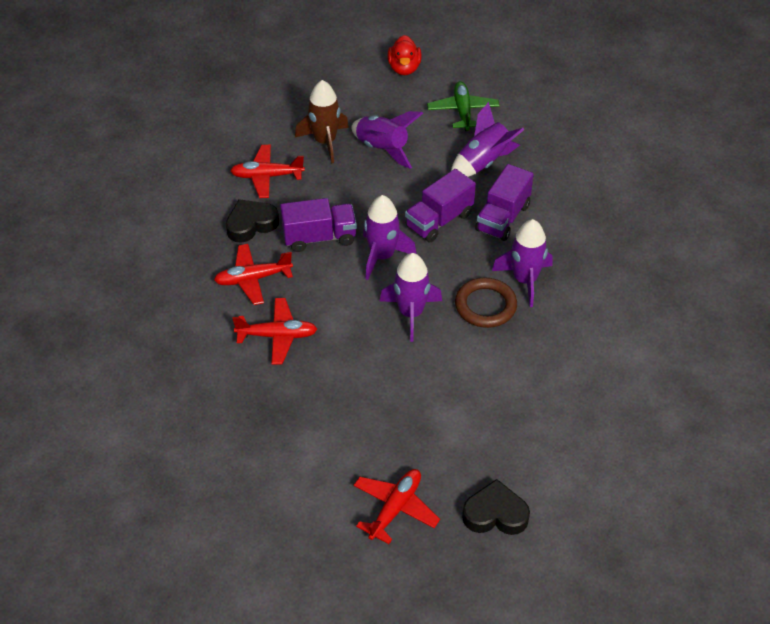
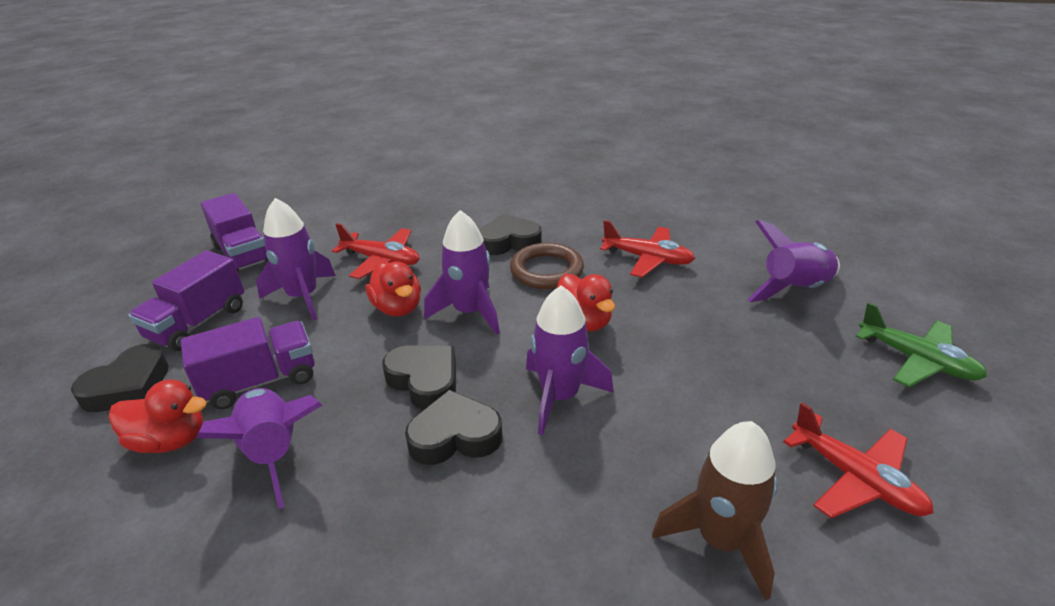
black heart: [226,199,279,243] [462,479,530,535] = 2 -> [71,344,169,412] [382,345,456,410] [405,390,502,465] [479,214,542,255] = 4
red duck: [387,35,422,75] = 1 -> [109,380,207,453] [366,261,421,317] [557,273,615,331] = 3
red plane: [214,244,293,305] [230,145,305,198] [232,298,317,364] [354,469,440,544] = 4 -> [332,223,420,279] [600,220,695,277] [783,402,934,518] = 3

